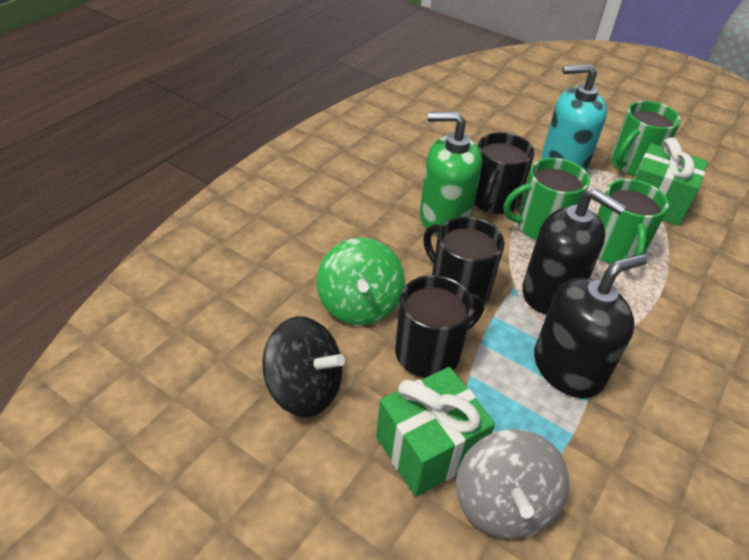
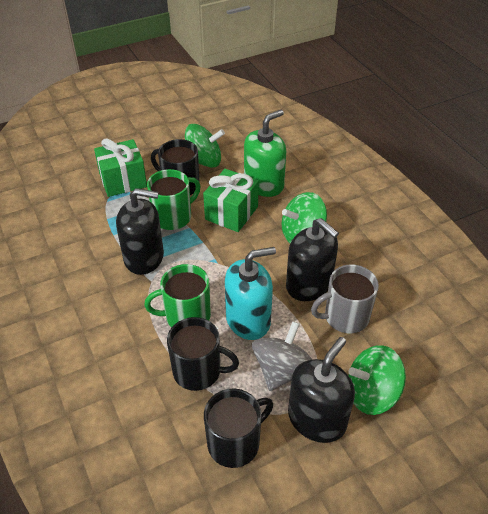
black soap dispenser: [522,188,626,314] [534,254,647,398] = 2 -> [116,188,164,275] [286,218,339,301] [288,337,355,443] = 3
black spinning top: [262,316,345,417] = 1 -> none = 0
green mug: [503,158,590,240] [597,179,669,264] [611,101,681,176] = 3 -> [144,264,211,328] [147,169,201,230] = 2
green spinning top: [317,238,405,326] = 1 -> [185,124,225,168] [282,192,327,243] [348,345,406,415] = 3
grey mug: none = 0 -> [311,264,379,333] = 1

